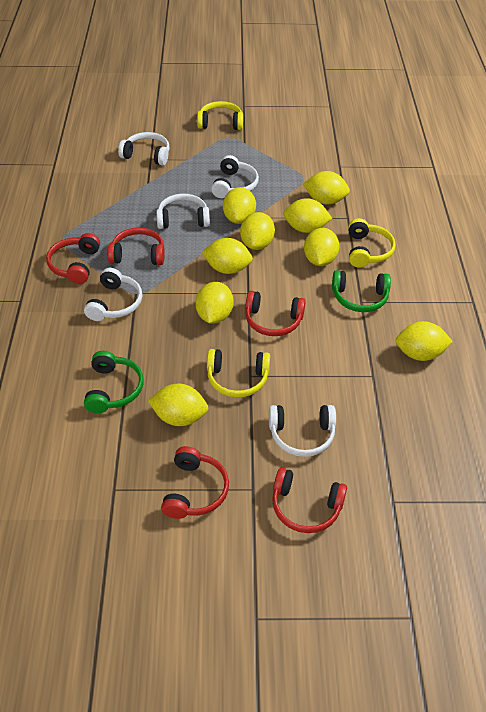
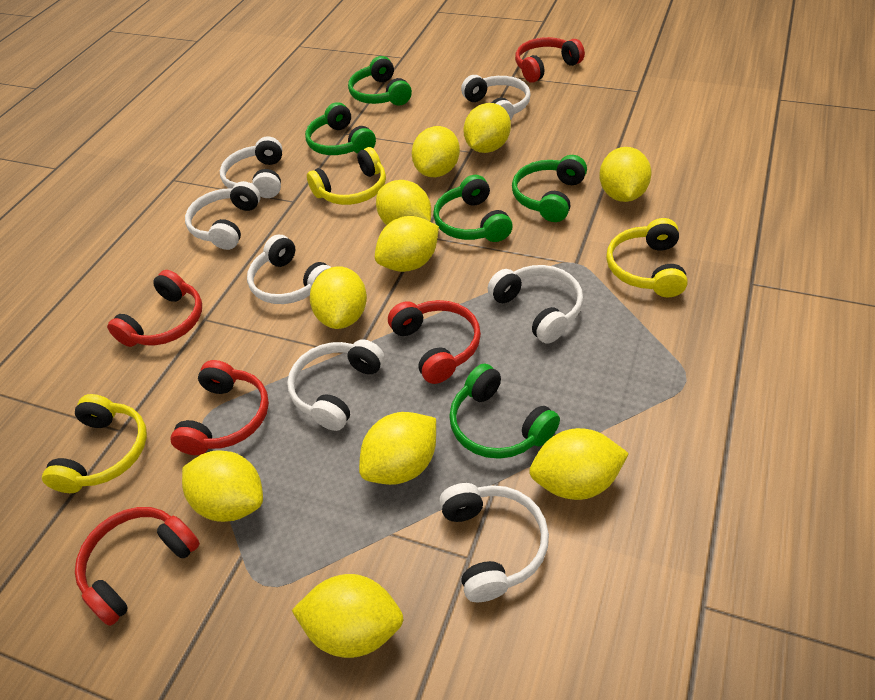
green headphones: [84,351,144,413] [332,270,391,312] = 2 -> [305,102,376,155] [348,56,412,106] [433,175,513,242] [449,364,560,459] [512,155,587,222] = 5
white headphones: [84,268,142,321] [118,132,169,166] [156,194,210,229] [211,155,259,198] [269,405,336,457] = 5 -> [185,181,261,250] [220,137,282,198] [247,235,331,304] [287,339,385,431] [439,483,549,602] [461,75,531,120] [488,265,583,344] = 7
yellow lemon: [148,383,208,426] [196,282,234,323] [202,238,253,274] [223,187,256,224] [240,212,275,250] [283,198,333,233] [303,171,350,204] [304,228,340,266] [396,321,453,361] = 9 -> [182,451,263,522] [292,574,404,658] [310,266,367,329] [359,412,436,485] [375,216,439,272] [376,180,431,225] [412,126,460,177] [464,103,511,153] [529,428,629,500] [599,147,652,202] = 10

